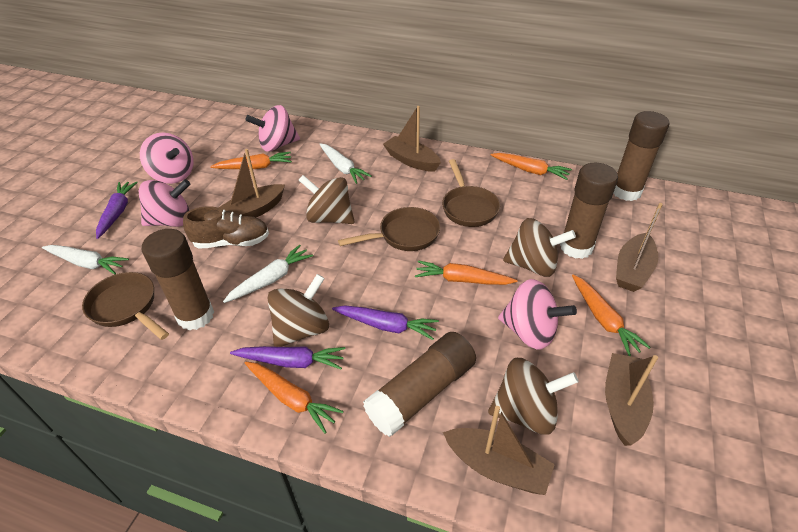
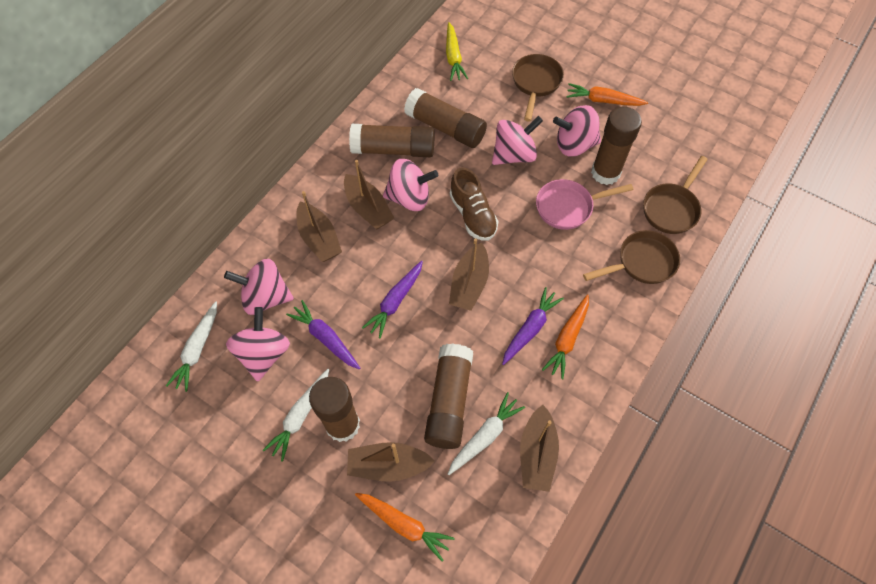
brown glue stick: [142,229,214,331] [363,332,476,437] [560,163,618,259] [613,111,669,201] = 4 -> [309,377,360,442] [349,124,435,157] [404,88,487,148] [424,343,473,449] [591,107,642,185] = 5
brown spinning top: [268,274,329,347] [299,175,355,224] [488,358,579,435] [503,218,576,277] = 4 -> none = 0
orange carrot: [210,152,292,169] [245,362,343,434] [415,260,517,285] [491,153,572,180] [572,275,651,356] = 5 -> [355,493,455,561] [542,294,589,379] [566,83,648,106] = 3
pink pan: none = 0 -> [536,179,634,230] = 1
pink spinning top: [139,179,190,227] [140,133,194,184] [245,105,300,151] [498,279,577,350] = 4 -> [224,259,294,315] [226,307,290,381] [383,159,438,211] [492,116,543,165] [553,105,601,156] = 5
yellow carrot: none = 0 -> [446,22,468,81] = 1

